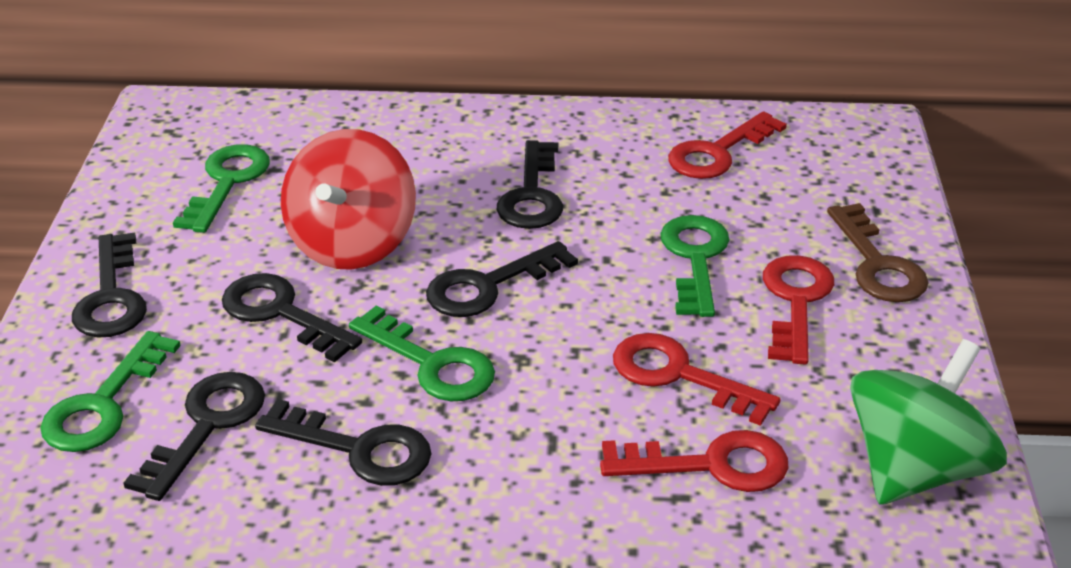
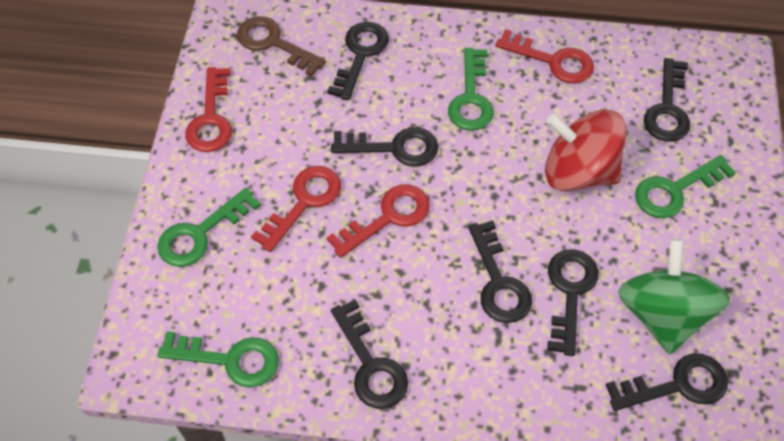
black key: [72,232,147,338] [123,372,265,501] [222,273,362,362] [255,399,431,486] [426,241,578,317] [497,140,563,229] = 6 -> [327,22,389,100] [331,127,438,166] [331,300,408,409] [468,220,532,323] [547,249,599,356] [606,353,728,411] [644,58,690,141] = 7

